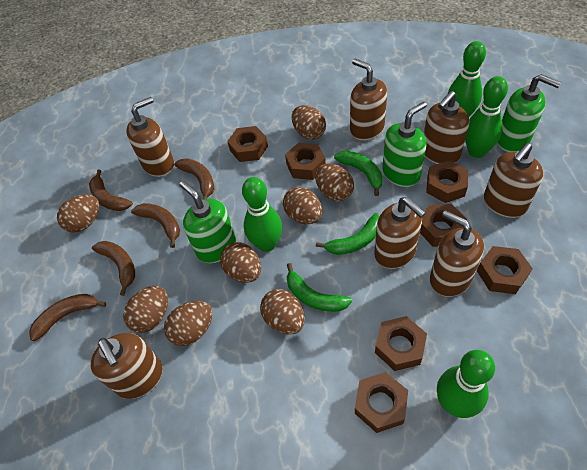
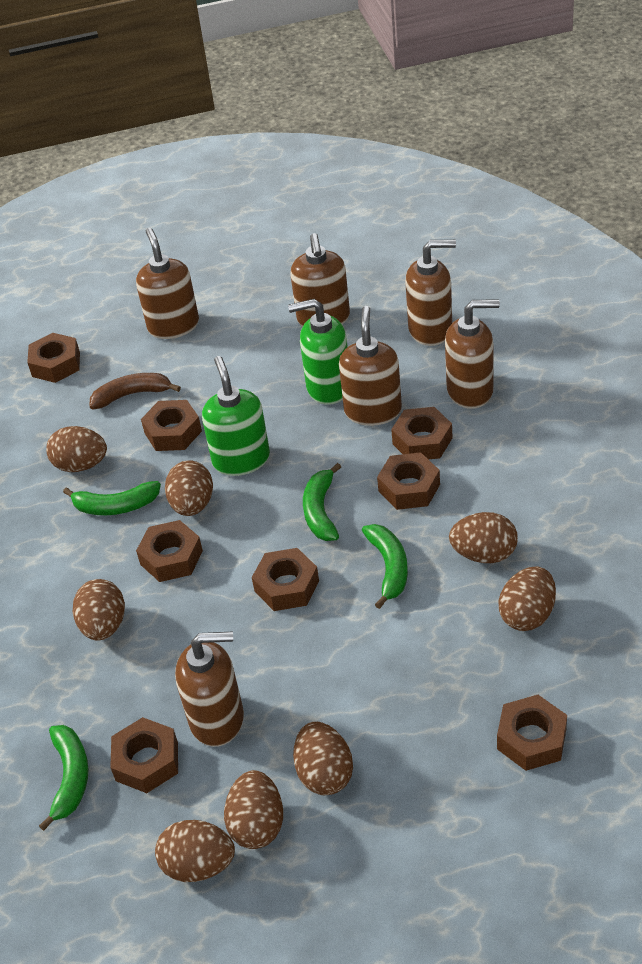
brown banana: [29,294,106,341] [89,169,133,211] [92,241,135,296] [131,203,180,248] [174,158,214,200] = 5 -> [90,373,181,409] = 1
brown nut: [227,126,268,162] [285,143,326,180] [355,372,408,433] [375,316,427,371] [420,204,467,247] [426,161,468,203] [477,246,533,294] = 7 -> [27,333,80,383] [110,717,178,793] [136,520,203,582] [141,400,202,451] [252,548,319,611] [377,452,440,510] [391,407,452,459] [497,695,567,771] = 8
brown soap dispenser: [91,333,163,399] [126,97,174,177] [350,59,387,140] [374,197,426,269] [424,91,469,164] [430,210,484,297] [484,143,544,218] = 7 -> [136,228,199,339] [175,631,244,747] [291,233,350,327] [339,306,402,426] [405,240,456,346] [445,299,500,409] = 6
green banana: [287,263,352,312] [316,213,379,255] [334,151,383,196] = 3 -> [39,725,89,831] [63,481,161,515] [303,463,341,541] [362,524,408,609] = 4
green bowling pin: [242,177,282,252] [437,350,495,418] [448,41,486,117] [465,76,508,158] = 4 -> none = 0
green soap dispenser: [179,181,236,263] [382,102,427,187] [497,74,561,152] = 3 -> [202,356,270,476] [288,299,348,405] = 2

